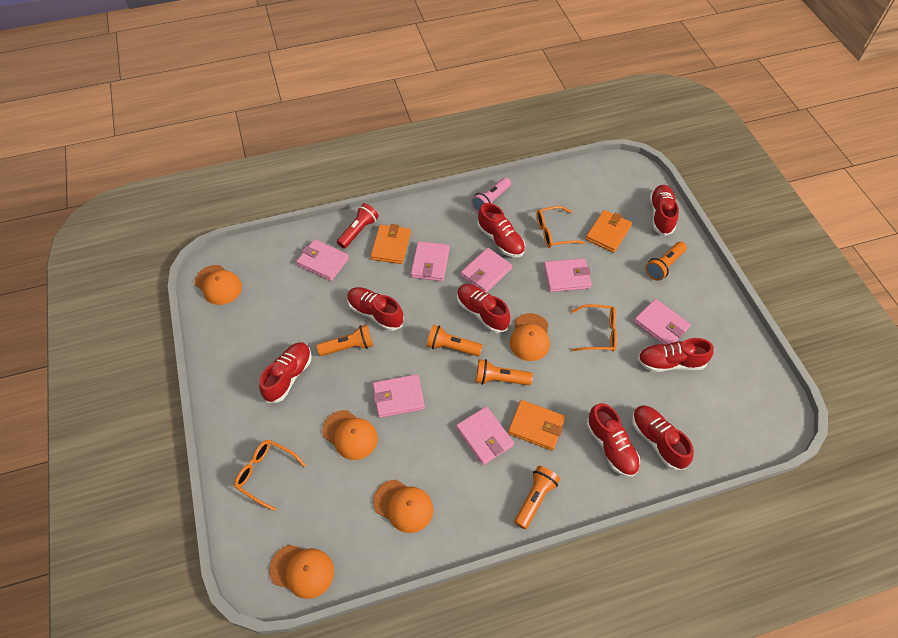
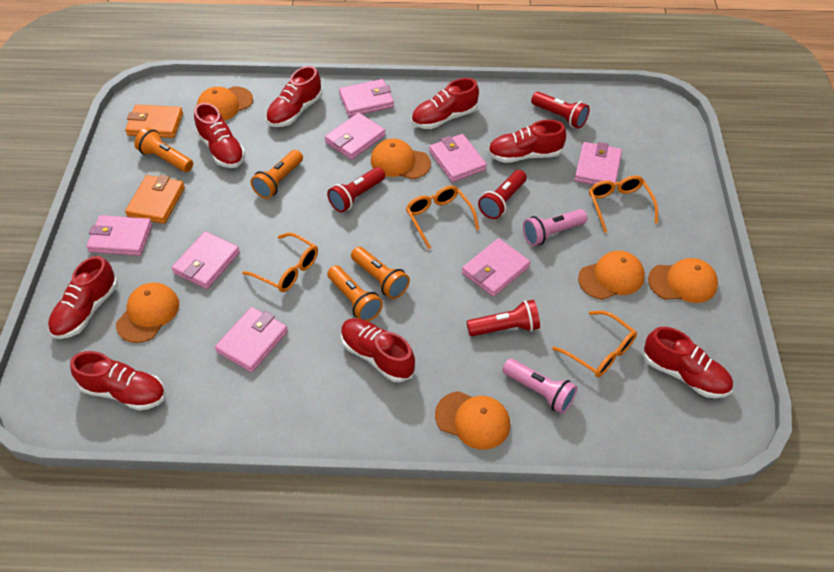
orange cap: [195,265,242,305] [269,545,334,599] [322,410,378,460] [373,480,433,533] [510,313,550,361] = 5 -> [116,283,179,343] [197,86,253,121] [371,139,431,179] [435,391,510,450] [578,251,645,300] [648,258,718,303] = 6
orange flashlight: [317,324,373,356] [427,325,483,356] [475,359,533,385] [514,466,560,529] [645,242,687,281] = 5 -> [134,127,193,172] [251,150,303,199] [327,265,383,321] [351,247,410,299] = 4
orange glasses: [234,440,306,511] [537,206,585,248] [571,304,617,351] = 3 -> [242,233,318,292] [406,186,479,249] [552,311,637,377] [589,176,658,233] = 4
orange wallet: [370,224,411,264] [508,400,565,451] [586,210,632,253] = 3 -> [125,105,183,138] [125,175,185,224] = 2
pink flashlight: [471,178,511,213] = 1 -> [502,359,577,414] [523,209,587,246] = 2
pink wallet: [296,239,349,281] [373,374,425,418] [411,241,450,281] [456,406,514,465] [461,248,512,293] [544,258,592,292] [634,299,691,344] = 7 -> [86,215,152,256] [171,231,240,289] [215,307,288,372] [325,113,386,160] [339,79,394,117] [429,134,487,182] [462,238,530,297] [575,142,622,185] = 8
red flashlight: [337,203,379,249] = 1 -> [327,167,385,212] [467,300,540,336] [478,170,527,219] [531,92,590,129] = 4

